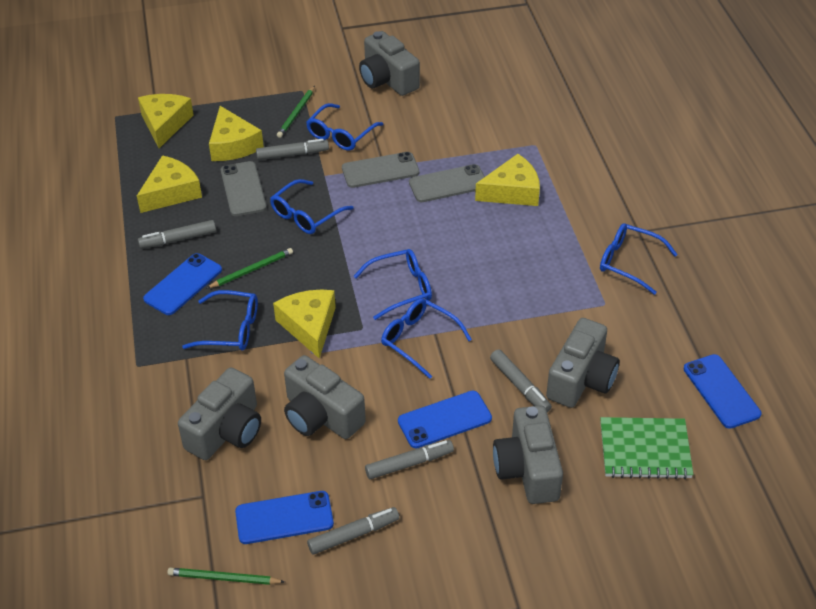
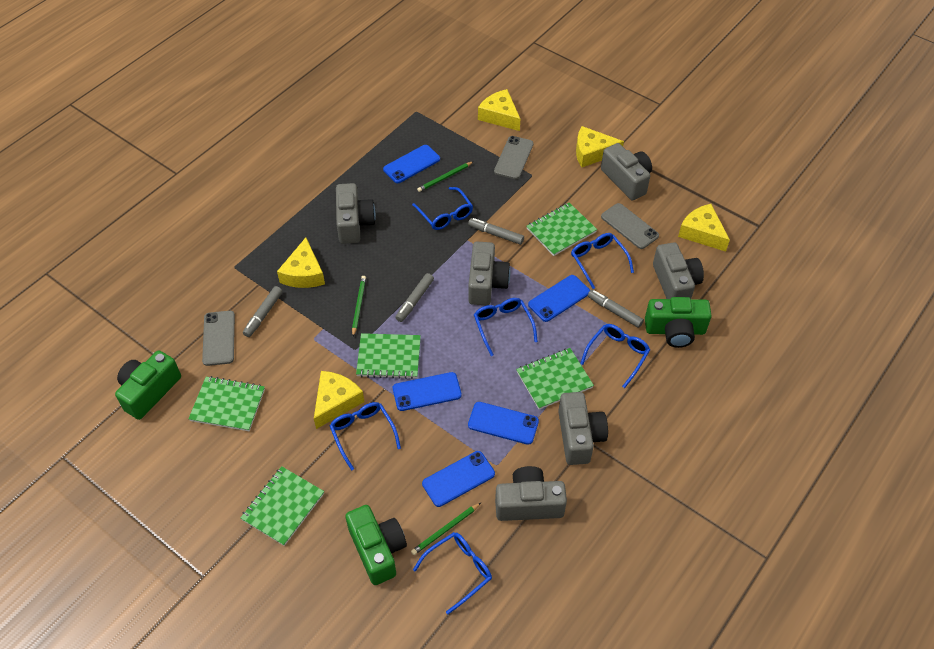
blue phone: [143,253,222,315] [235,491,334,544] [398,391,492,448] [683,354,761,429] = 4 -> [383,145,440,183] [393,372,462,411] [422,451,495,507] [468,402,539,445] [528,275,590,322] = 5
green camera: none = 0 -> [115,350,181,420] [345,505,407,585] [645,297,712,348] = 3
green notebook: [600,417,694,479] = 1 -> [188,376,265,431] [240,466,324,546] [356,333,421,379] [516,348,594,409] [526,202,597,256] = 5
grey camera: [178,368,261,460] [284,355,366,439] [359,31,420,96] [493,406,563,504] [546,318,620,408] = 5 -> [336,183,376,244] [468,242,510,306] [495,466,567,521] [558,392,608,465] [601,143,652,200] [653,242,704,299] = 6
grey marker: [138,220,216,249] [256,139,329,160] [307,507,399,555] [365,440,454,479] [490,349,552,412] = 5 -> [243,286,283,337] [395,273,434,322] [468,218,524,245] [588,290,644,328] = 4

